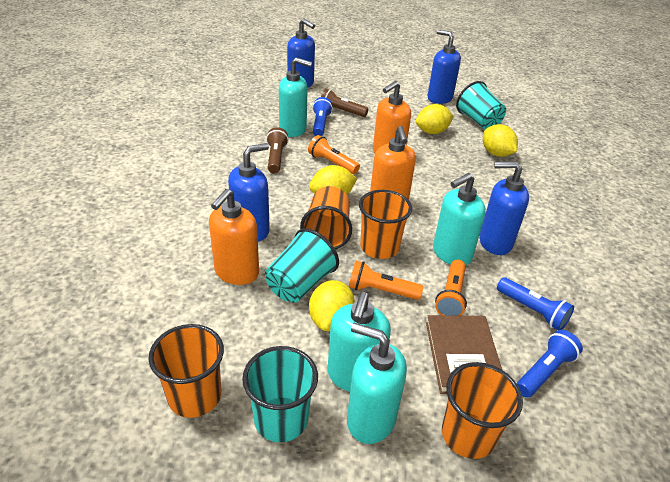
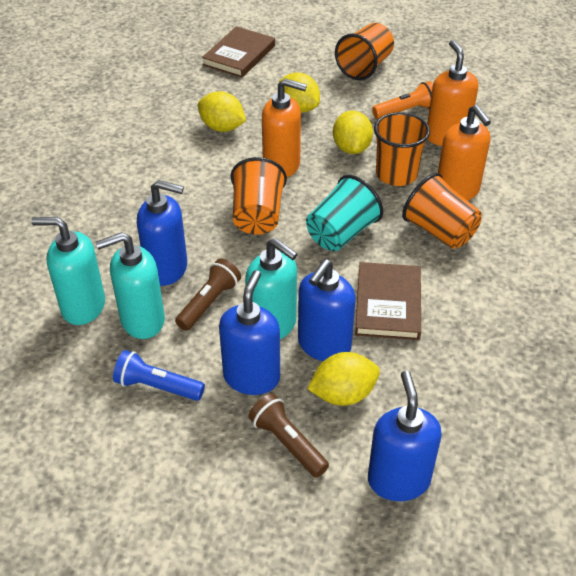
blue flashlight: [312,97,333,136] [497,277,574,330] [516,330,583,398] = 3 -> [113,350,205,401] = 1
brown book: [426,315,502,394] = 1 -> [202,26,275,78] [355,262,421,340] = 2
orange flashlight: [308,135,360,174] [349,261,424,300] [435,260,467,316] = 3 -> [372,81,433,119] = 1
turquoise cup: [242,346,318,442] [265,228,339,303] [456,81,506,129] = 3 -> [306,175,383,251] = 1
turquoise soap dispenser: [279,58,312,137] [327,292,391,392] [347,323,407,444] [433,173,486,265] = 4 -> [31,217,105,325] [96,232,165,339] [245,238,297,339] = 3

